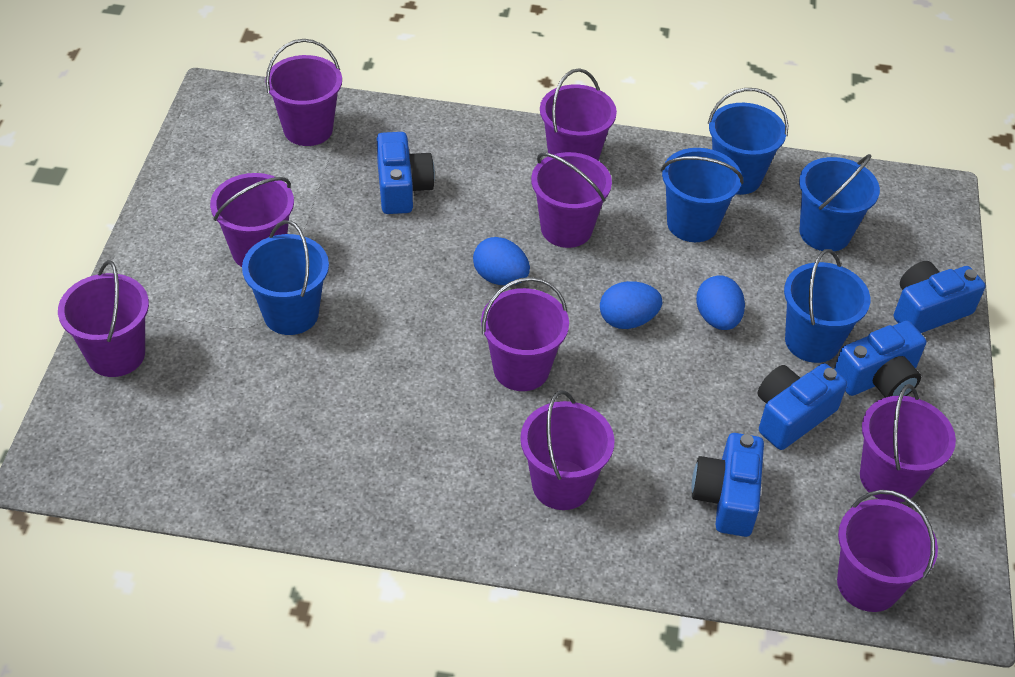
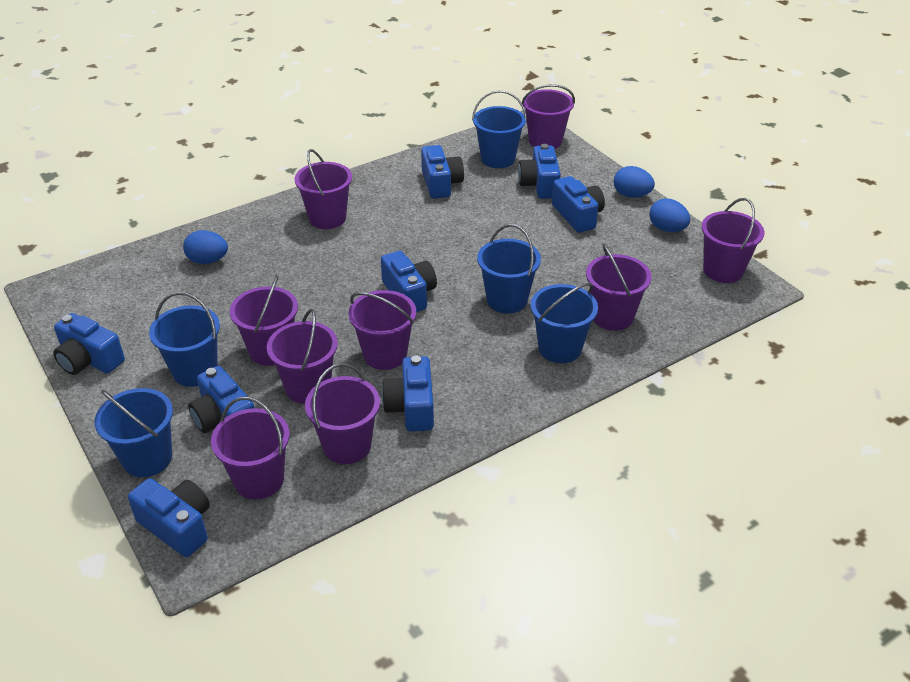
blue camera: [377,132,435,214] [692,433,764,537] [758,363,847,450] [834,321,926,398] [894,261,986,333] = 5 -> [53,313,125,375] [128,478,210,557] [188,366,254,433] [381,251,437,312] [381,355,434,432] [421,145,464,199] [518,144,561,199] [552,176,605,233] = 8

